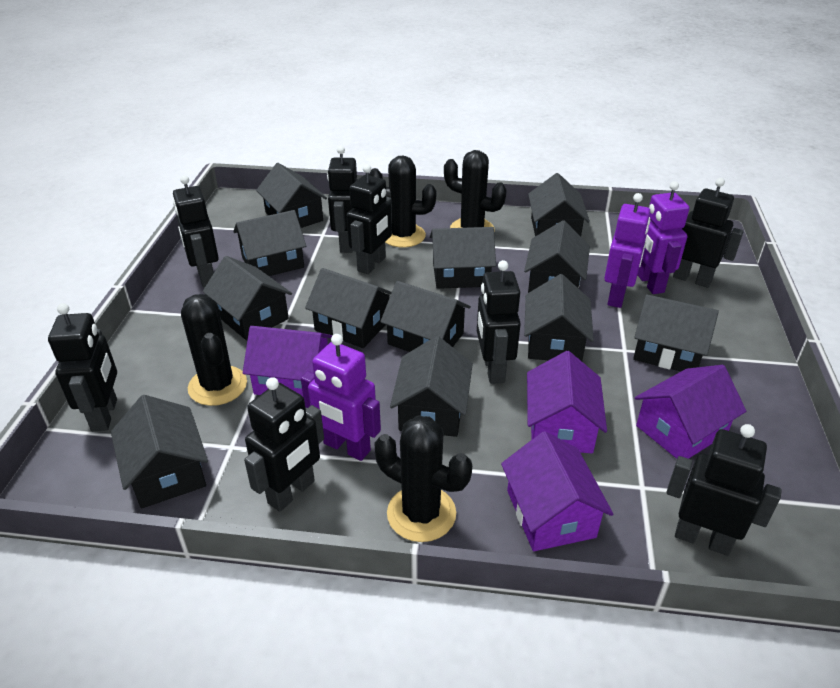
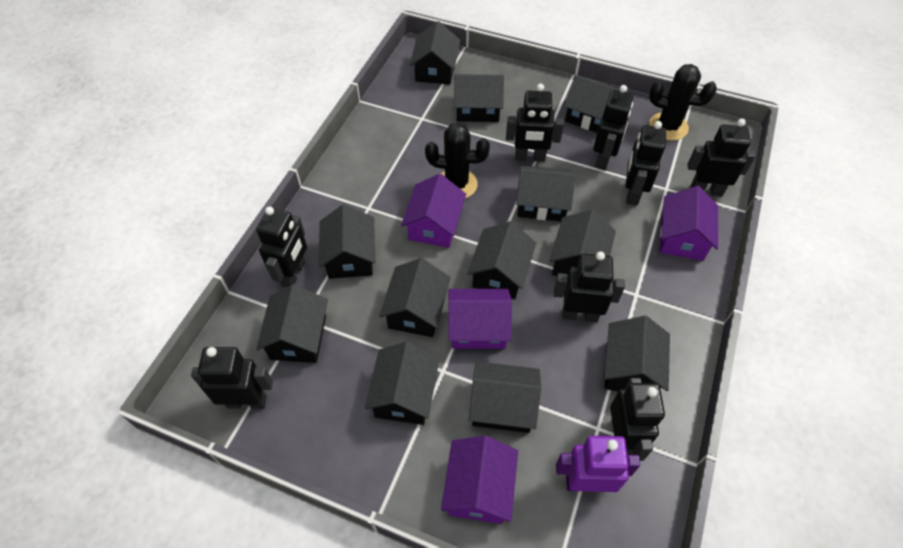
black cactus: [181,294,247,406] [369,155,437,248] [374,415,472,542] [444,150,507,229] = 4 -> [425,122,490,199] [649,64,717,141] = 2
purple robot: [301,334,381,461] [604,193,650,308] [637,181,690,294] = 3 -> [556,436,640,492] = 1

